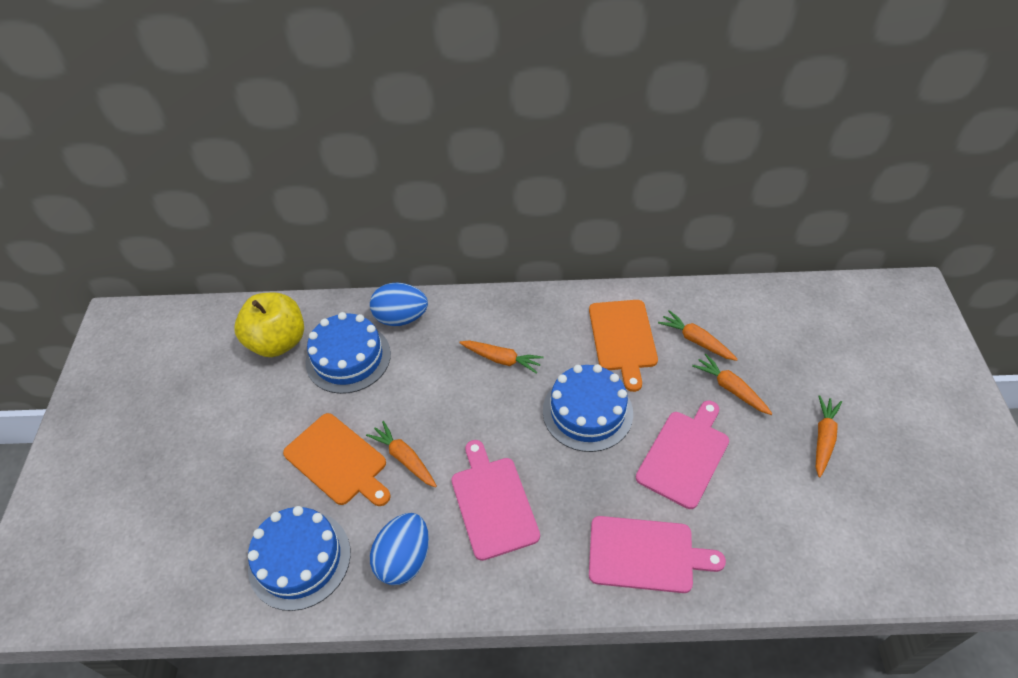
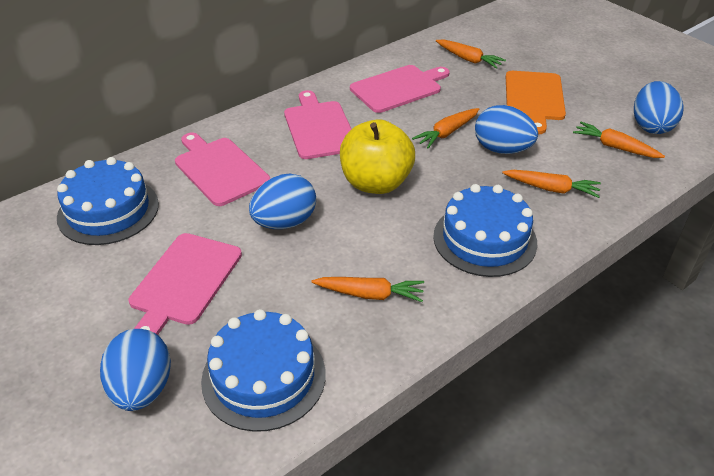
blue egg: [370,282,428,326] [370,513,429,585] = 2 -> [100,329,171,411] [249,174,316,229] [475,105,538,154] [634,81,683,134] = 4
orange cutting board: [283,413,391,506] [589,300,658,392] = 2 -> [506,71,566,134] = 1
pink cutting board: [451,440,540,561] [589,516,726,593] [636,401,729,509] = 3 -> [129,233,242,335] [175,133,270,206] [284,90,351,159] [350,65,449,113] = 4

